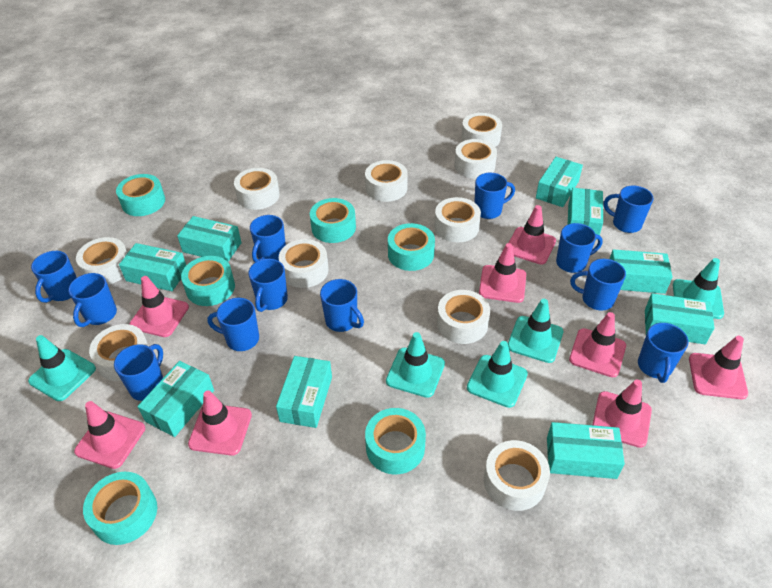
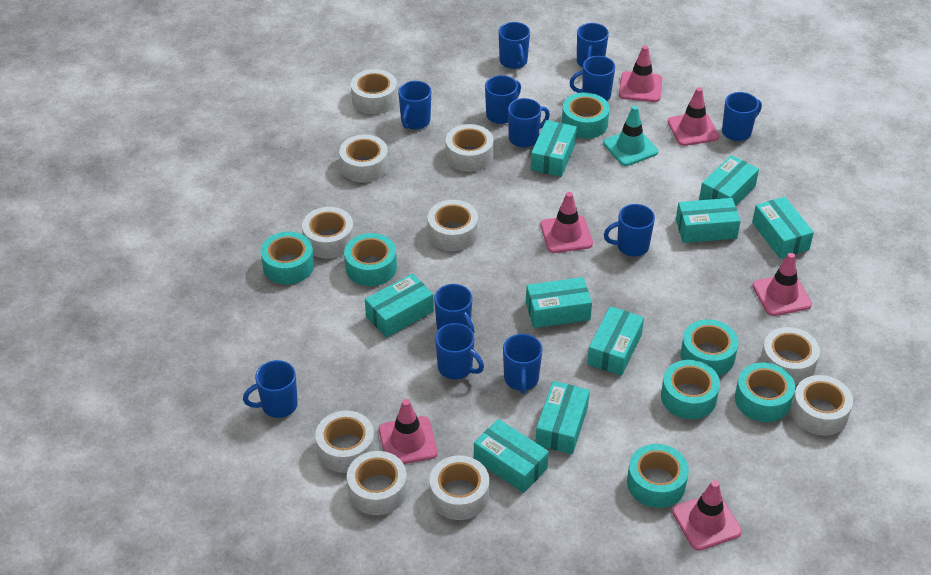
pink traffic cone: [74,401,145,469] [129,276,189,337] [188,390,252,456] [479,243,526,303] [509,205,556,265] [569,312,626,377] [592,380,652,448] [689,336,748,399] = 8 -> [379,399,438,464] [540,192,593,253] [619,46,663,102] [668,87,719,146] [672,480,742,551] [752,253,812,316] = 6
turquoise tape: [83,472,157,545] [116,174,165,216] [181,256,235,306] [310,198,356,243] [365,408,426,474] [388,223,435,271] = 6 -> [261,232,314,284] [344,233,397,286] [562,92,610,139] [627,444,689,508] [661,360,720,419] [680,319,739,376] [735,362,795,422] = 7
turquoise traffic cone: [28,335,96,401] [386,332,445,398] [467,341,528,408] [508,299,563,363] [673,258,724,319] = 5 -> [603,106,658,166] = 1

